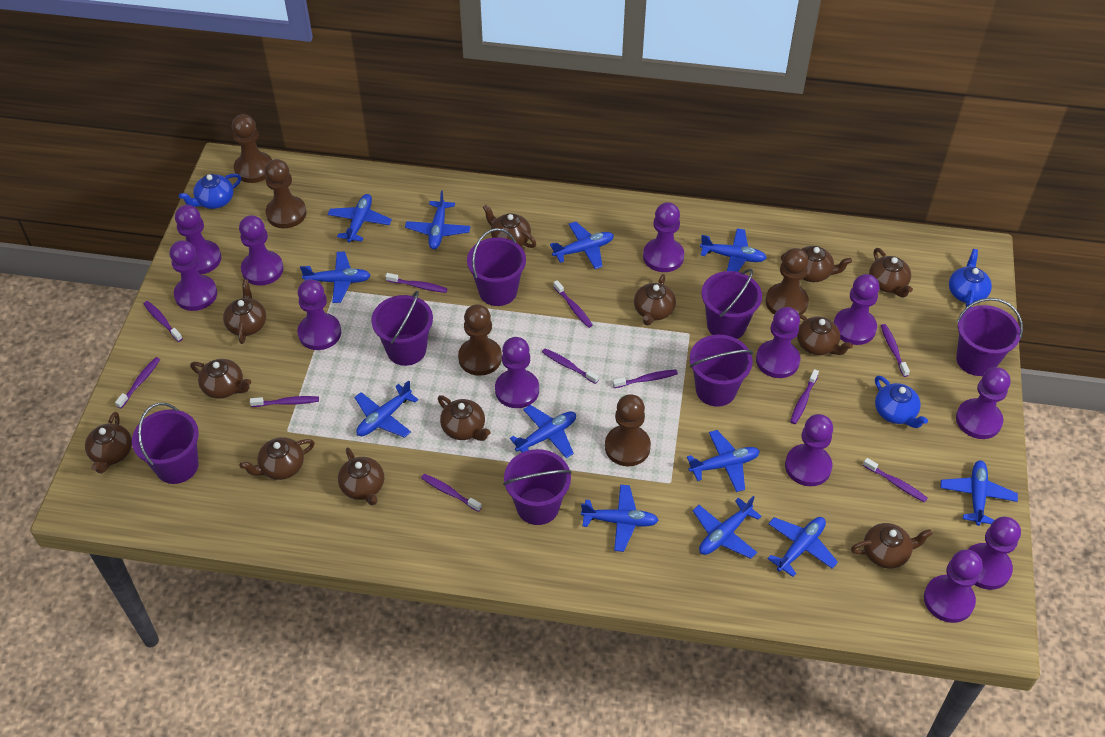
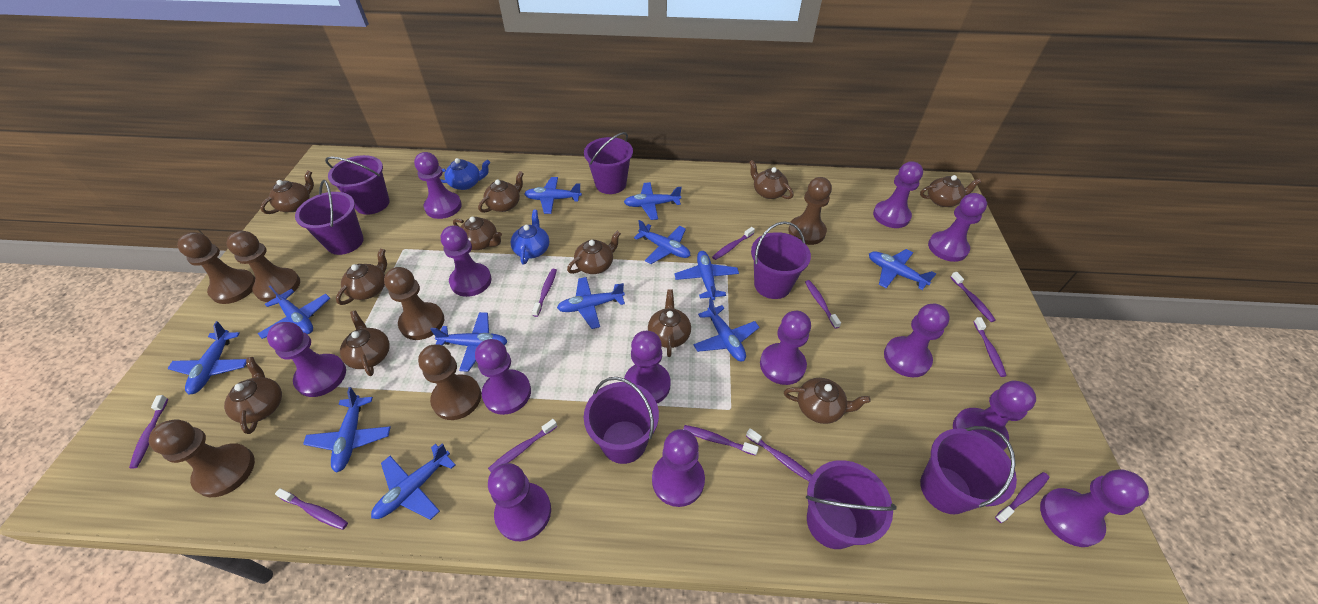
blue teapot: [179,174,241,209] [875,376,928,428] [949,249,992,308] = 3 -> [440,158,490,190] [511,210,549,265] = 2
brown pawn: [232,114,272,183] [265,159,307,228] [458,304,502,376] [605,394,651,466] [766,248,809,315] = 5 -> [149,419,255,497] [177,232,255,304] [226,231,300,302] [384,267,444,340] [418,344,481,420] [788,177,832,245] = 6
brown teapot: [85,412,132,473] [190,359,251,399] [223,280,266,344] [240,437,315,480] [338,447,384,506] [438,395,491,441] [483,204,536,248] [634,274,676,326] [781,246,852,282] [797,314,853,355] [851,523,933,569] [869,248,913,297] = 12 -> [224,357,282,434] [260,170,314,214] [336,248,387,305] [340,310,390,376] [453,217,502,250] [478,171,524,213] [567,231,621,274] [648,289,691,357] [749,160,794,199] [784,378,871,424] [920,175,981,207] = 11
purple pawn: [170,240,217,311] [175,205,221,275] [239,215,283,286] [297,279,341,350] [495,337,539,408] [643,202,684,272] [756,307,801,378] [785,414,833,486] [834,274,880,345] [924,549,982,623] [956,367,1011,439] [967,517,1021,590] = 12 -> [267,322,346,397] [414,152,462,219] [441,225,492,297] [475,339,531,415] [488,463,551,541] [624,331,671,403] [652,429,705,507] [760,311,811,385] [873,161,923,228] [884,303,950,377] [928,193,987,262] [953,381,1036,450] [1040,469,1149,547] = 13

